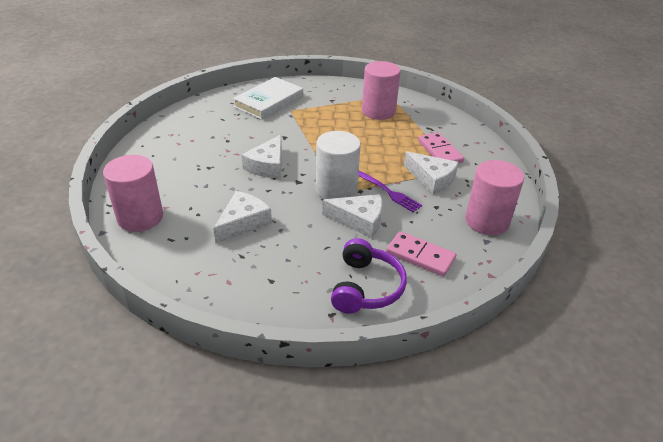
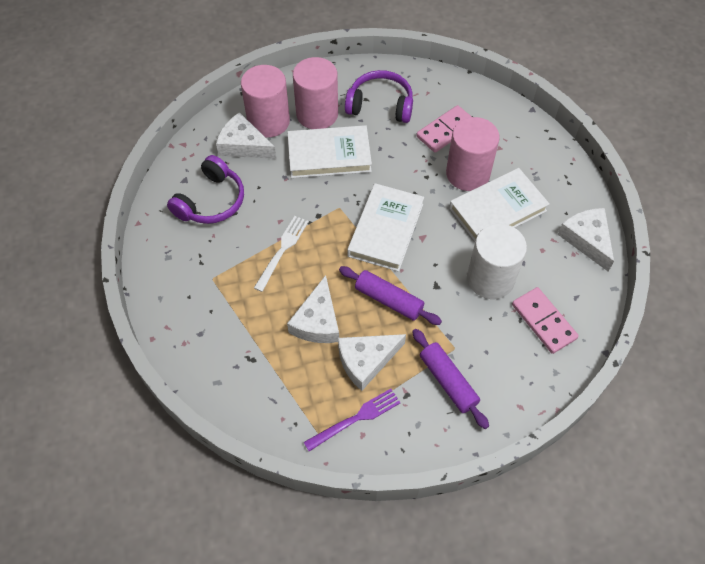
purple headphones: [331,238,407,314] = 1 -> [167,155,244,224] [345,70,413,123] = 2
purple rolling pin: none = 0 -> [339,266,442,325] [412,329,489,429] = 2
white book: [233,77,303,120] = 1 -> [287,125,372,178] [347,183,424,272] [449,168,550,241] = 3
white fork: none = 0 -> [254,216,309,292] = 1

